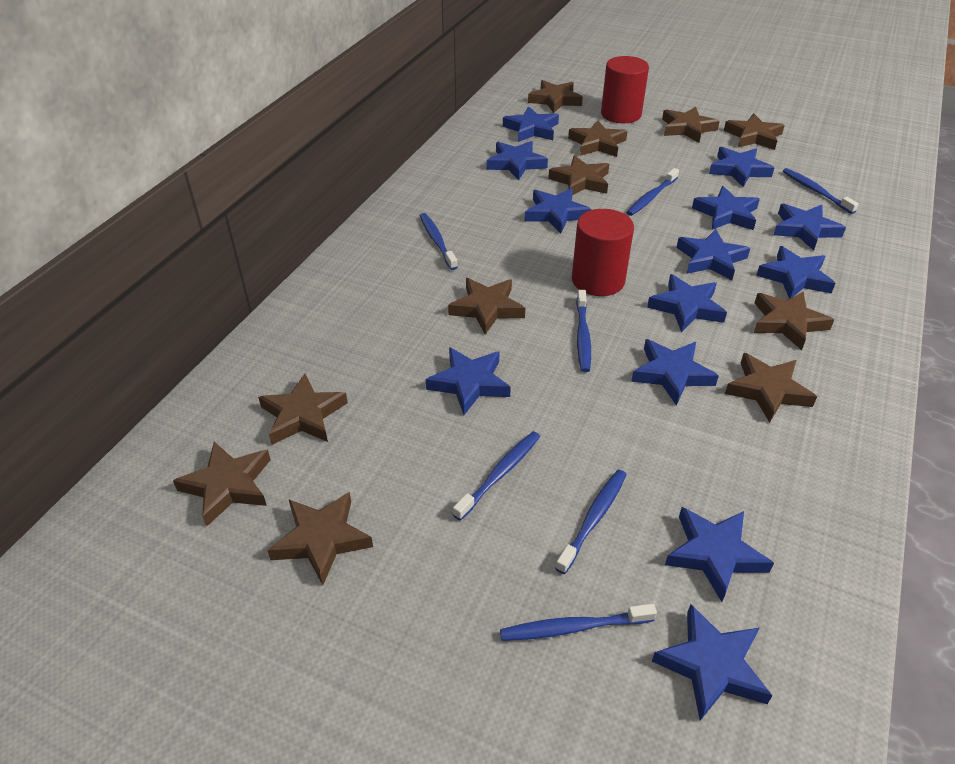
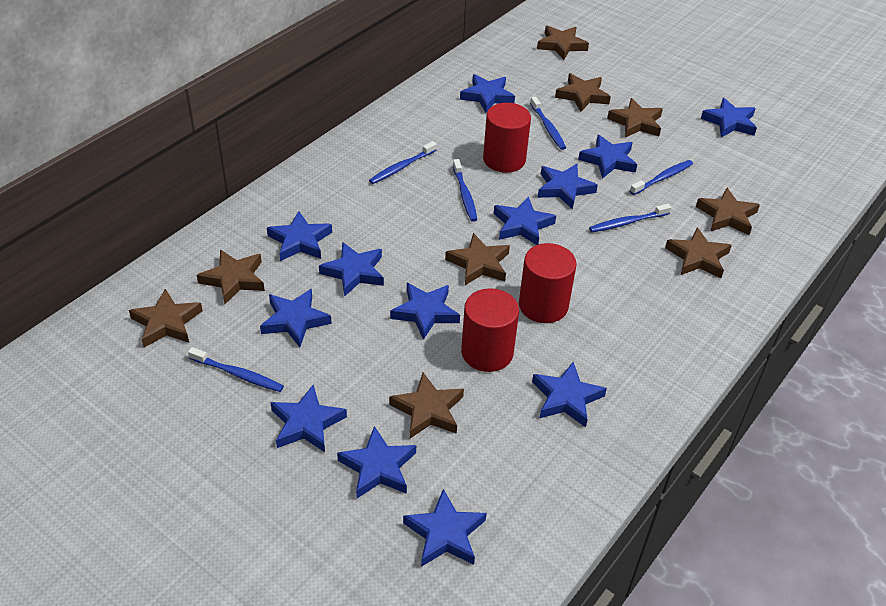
blue toothbrush: [420,213,458,270] [453,431,540,521] [500,604,657,641] [555,470,627,574] [576,290,591,372] [626,168,679,216] [783,168,859,214] = 7 -> [188,347,284,392] [369,141,437,184] [453,159,477,222] [530,96,566,150] [589,204,671,232] [630,160,693,195] = 6
brown star: [173,442,271,526] [258,374,348,445] [267,492,373,585] [448,278,525,335] [528,80,583,113] [548,155,609,195] [568,120,628,157] [662,107,720,143] [724,113,785,150] [725,353,817,423] [754,291,834,350] = 11 -> [129,289,203,347] [197,250,265,304] [389,373,464,438] [445,233,510,285] [537,26,589,60] [555,73,611,112] [607,98,663,138] [665,227,732,278] [696,188,760,235] = 9
red cylinder: [572,209,634,296] [601,56,649,123] = 2 -> [461,288,519,372] [483,103,531,173] [519,243,577,323] = 3

